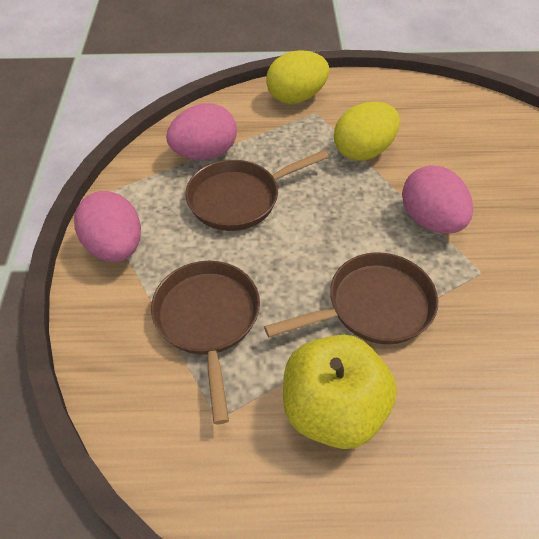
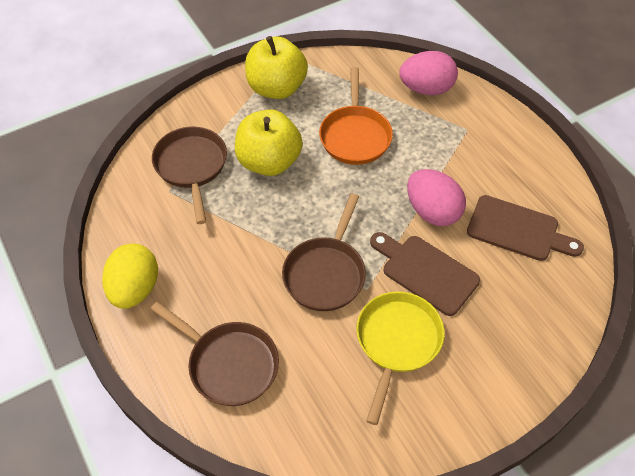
brown cutting board: none = 0 -> [370,232,480,316] [467,195,584,261] = 2
orange pan: none = 0 -> [319,67,393,165] = 1
pink egg: [74,191,141,262] [166,103,237,160] [402,165,473,234] = 3 -> [399,51,458,95] [407,169,466,226] = 2
yellow apple: [283,335,397,449] = 1 -> [235,109,303,176] [245,36,308,99] = 2
yellow egg: [266,50,329,104] [334,101,400,161] = 2 -> [102,243,158,309] = 1
yellow pan: none = 0 -> [356,291,445,425] = 1

